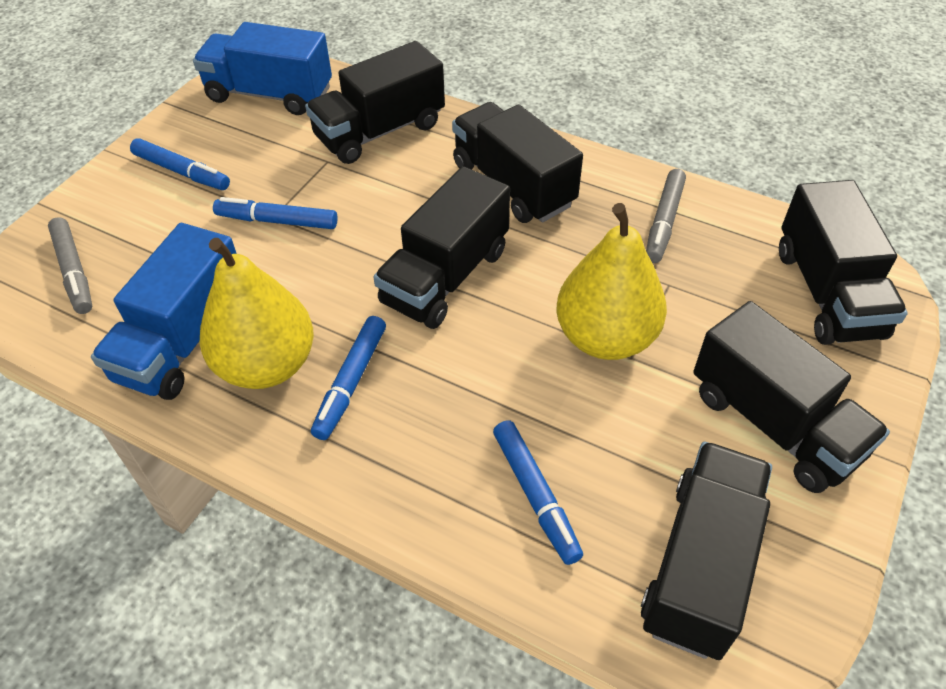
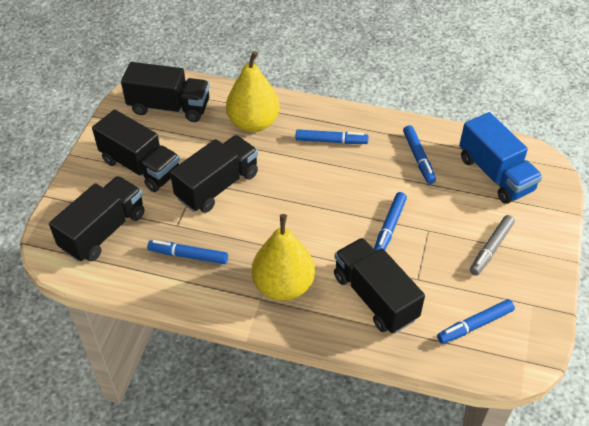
black truck: [305,41,445,164] [373,166,510,329] [452,102,583,223] [641,442,772,660] [693,301,890,493] [779,180,908,345] = 6 -> [49,176,145,262] [92,110,180,192] [121,62,210,122] [170,135,258,213] [334,238,425,334] = 5
blue marker: [130,138,230,190] [213,197,338,229] [311,316,386,440] [493,420,583,565] = 4 -> [147,240,228,264] [296,129,369,144] [374,192,407,251] [403,125,436,184] [437,299,515,344] = 5
blue truck: [91,223,237,400] [193,22,332,115] = 2 -> [459,112,542,204] = 1
grey marker: [48,217,92,314] [646,169,686,263] = 2 -> [470,215,515,276] = 1

